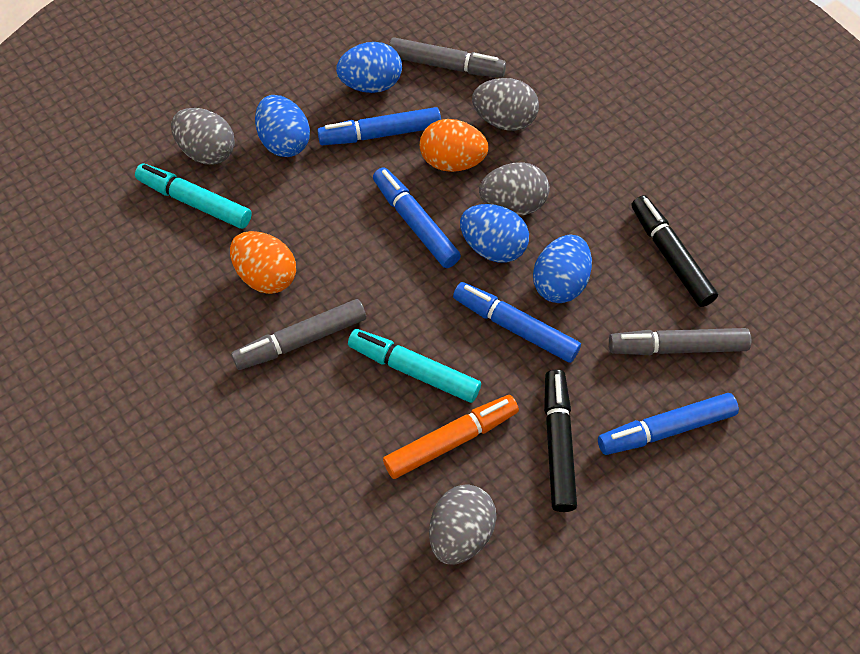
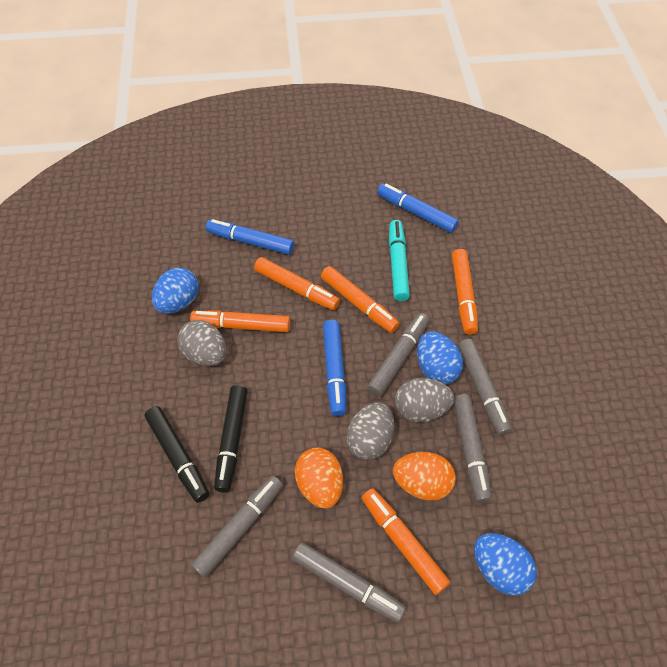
blue egg: [255,95,310,157] [336,42,402,93] [460,204,529,263] [533,235,592,303] = 4 -> [152,267,199,314] [417,332,463,384] [474,533,537,595] = 3
blue marker: [317,107,441,145] [373,167,461,268] [453,282,581,363] [598,393,739,455] = 4 -> [206,219,294,255] [323,320,346,416] [377,184,459,233] = 3
grey egg: [171,108,235,165] [429,484,497,565] [472,78,539,131] [479,162,549,216] = 4 -> [177,320,226,366] [346,402,394,460] [395,378,454,422] = 3
grey marker: [231,299,366,370] [389,37,506,78] [609,328,751,355] = 3 -> [191,476,283,578] [292,542,406,623] [367,313,430,397] [454,394,492,503] [458,339,512,436] = 5
orange marker: [383,395,519,479] = 1 -> [190,310,290,332] [254,257,340,310] [321,266,400,333] [362,488,450,595] [452,249,478,335] = 5
turquoise marker: [135,163,252,229] [348,329,481,403] = 2 -> [389,220,410,301] = 1

